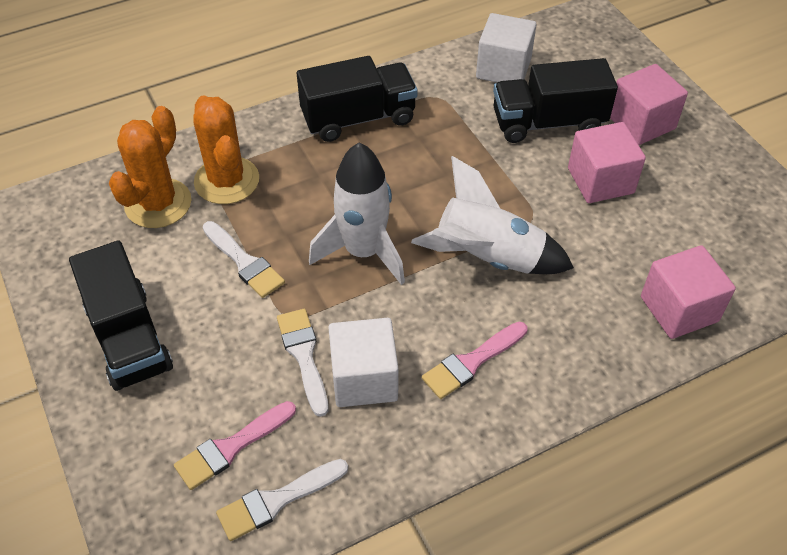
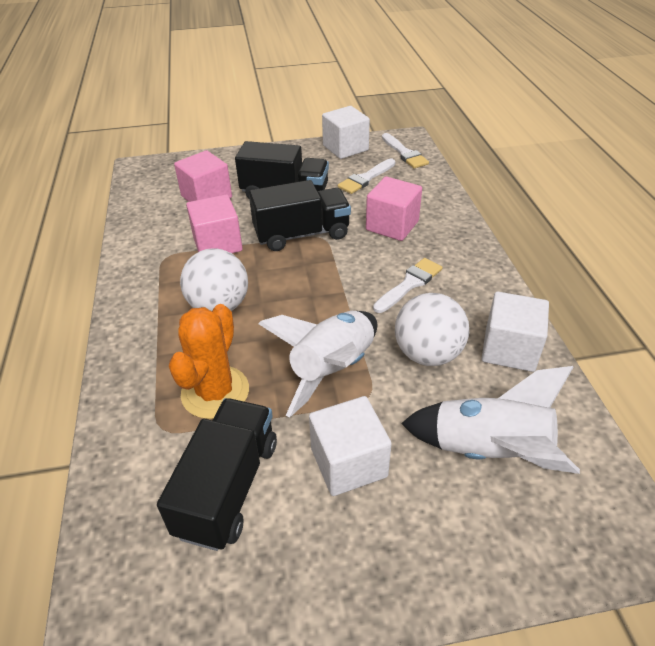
orange cactus: [109,106,192,228] [193,95,259,204] = 2 -> [169,304,249,419] = 1
pink brush: [174,401,296,490] [422,322,528,399] = 2 -> none = 0
white ball: none = 0 -> [180,248,248,311] [395,293,469,366] = 2
white cube: [328,318,399,407] [476,13,537,83] = 2 -> [309,396,392,496] [322,106,370,159] [481,292,549,372] = 3

